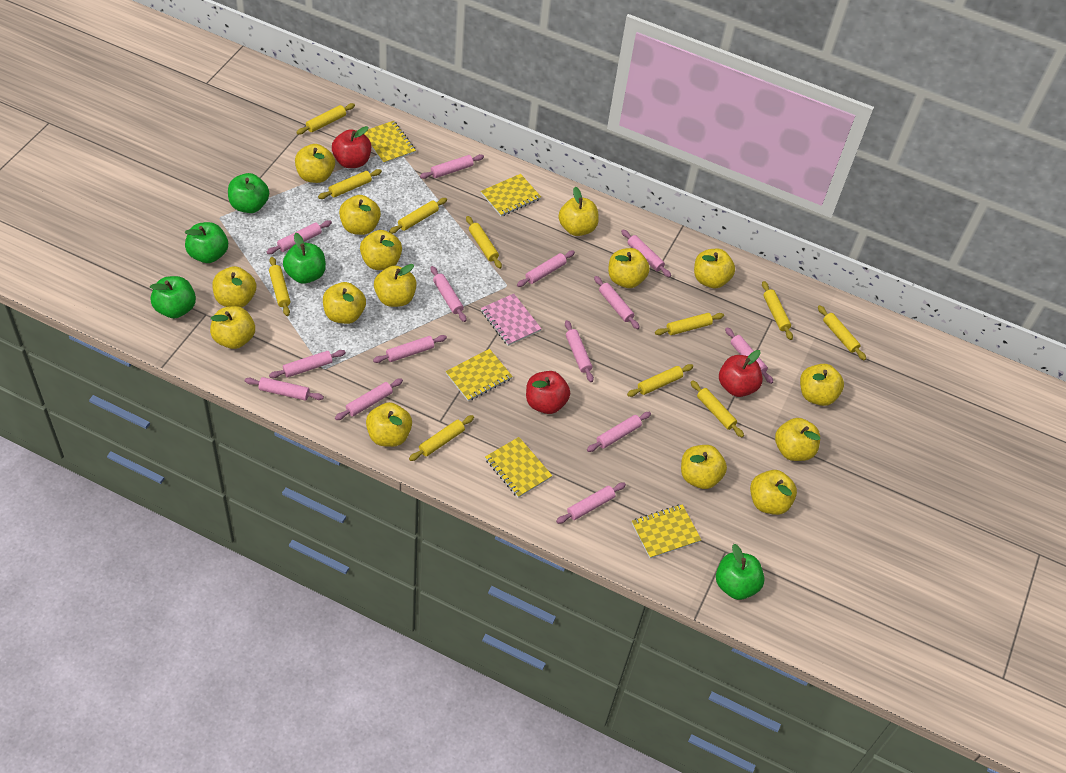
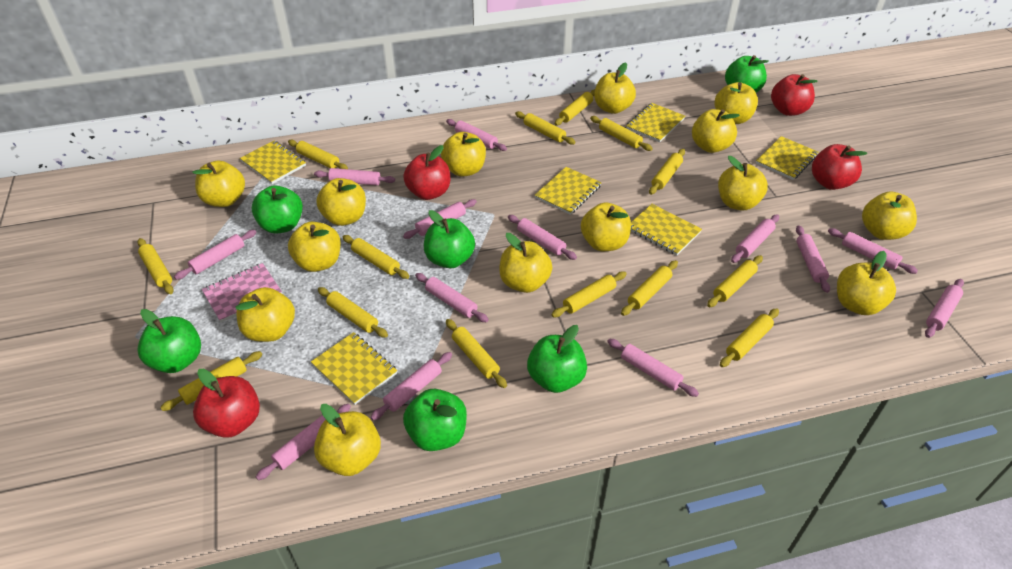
green apple: [150,276,196,318] [185,222,228,263] [228,173,269,213] [283,233,326,284] [716,544,765,600] = 5 -> [137,309,201,373] [251,185,303,233] [403,389,467,451] [424,210,475,268] [527,325,587,393] [725,55,769,93] = 6
pink rolling pin: [245,377,324,400] [267,220,332,254] [269,350,346,378] [335,378,403,420] [373,335,447,363] [420,154,484,179] [431,266,466,322] [517,251,575,287] [556,482,626,524] [565,320,594,382] [587,412,651,452] [594,276,640,329] [621,230,671,278] [725,327,773,384] = 14 -> [174,230,256,280] [256,404,351,480] [314,168,395,185] [371,352,452,420] [403,199,477,239] [415,273,489,322] [446,119,507,151] [508,215,577,260] [607,339,699,397] [731,214,779,263] [796,226,830,293] [828,228,918,274] [925,279,964,338] = 13
red apple: [332,126,371,168] [526,371,570,414] [719,350,763,397] = 3 -> [193,369,260,438] [403,145,450,200] [771,74,818,116] [812,144,867,190] = 4
yellow apple: [210,306,255,349] [212,266,256,307] [295,144,335,183] [323,282,366,324] [339,195,381,235] [360,230,402,270] [366,402,412,447] [374,264,417,307] [559,187,599,236] [608,248,650,288] [681,445,727,489] [694,249,735,288] [750,470,797,515] [775,418,820,461] [800,364,844,406] = 15 -> [193,160,245,207] [236,287,295,342] [288,222,341,272] [314,404,381,476] [316,178,366,226] [441,132,486,177] [499,233,552,293] [581,203,631,251] [594,62,636,114] [692,109,740,153] [715,82,758,124] [718,156,768,211] [837,251,896,315] [862,192,917,240] = 14
yellow notebook: [364,121,416,164] [445,349,513,401] [481,174,541,216] [485,437,552,498] [632,504,701,558] = 5 -> [240,140,306,184] [311,332,397,405] [535,167,602,215] [626,103,685,142] [630,204,702,256] [756,136,818,180] = 6
yellow rolling pin: [269,257,291,316] [297,103,355,134] [318,169,382,199] [389,198,447,234] [409,415,474,461] [466,216,502,269] [627,364,693,397] [655,313,724,335] [691,380,744,437] [762,281,793,340] [818,305,866,360] = 11 -> [137,238,174,294] [160,351,262,411] [288,140,348,169] [318,287,388,338] [343,235,409,279] [446,319,507,388] [515,111,575,145] [551,271,627,317] [554,89,595,125] [590,116,653,151] [621,260,678,316] [649,149,685,195] [707,255,763,307] [720,308,779,367] = 14

